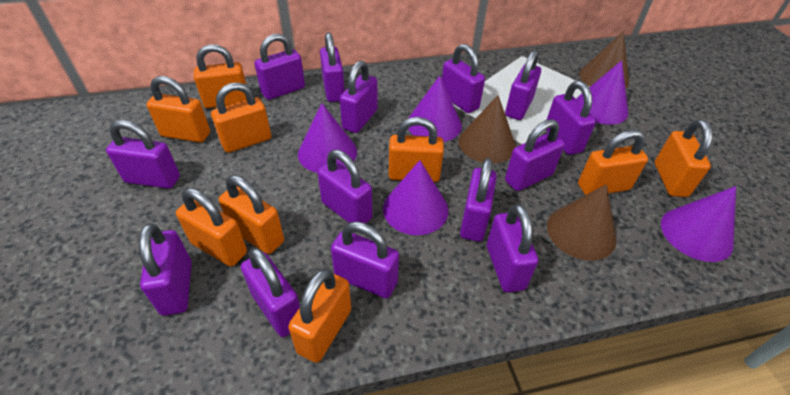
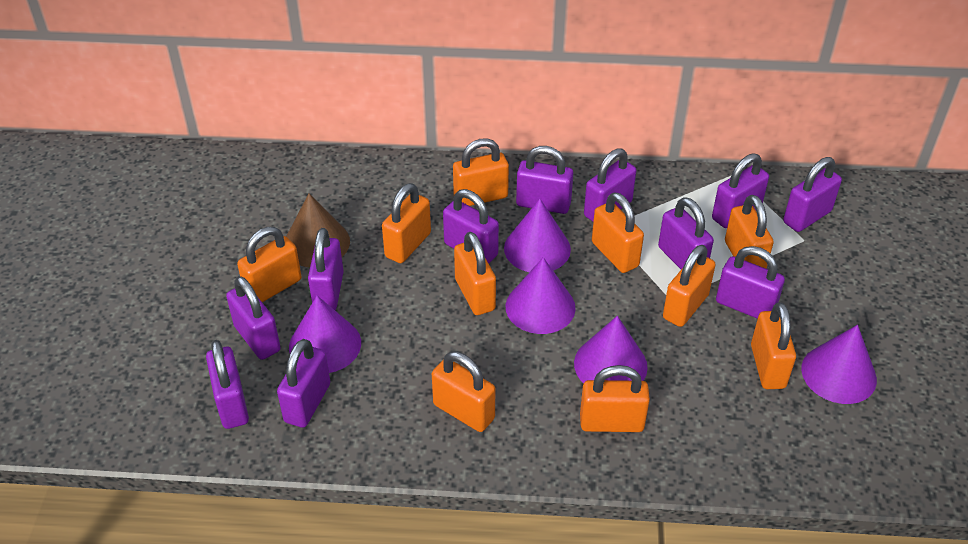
brown cone: [459,95,516,164] [547,184,617,261] [579,31,629,89] = 3 -> [286,193,350,267] = 1
orange padlock: [146,76,210,143] [176,188,247,267] [194,44,247,108] [211,82,271,153] [219,175,284,254] [288,269,351,363] [389,117,444,182] [578,130,648,195] [655,119,713,197] = 9 -> [237,227,302,302] [382,183,431,263] [432,351,495,432] [453,138,509,206] [454,232,496,315] [580,365,650,432] [592,192,644,273] [663,245,716,327] [725,195,774,269] [751,302,796,389] = 10
purple padlock: [106,120,180,189] [139,223,192,316] [241,248,300,337] [254,34,305,100] [317,150,372,223] [320,33,345,102] [331,221,399,299] [340,60,377,133] [442,44,485,113] [460,158,497,242] [487,204,538,293] [505,50,541,120] [505,119,565,191] [547,81,596,155] = 14 -> [206,340,249,429] [226,276,281,360] [277,339,330,428] [308,228,344,310] [443,189,499,264] [516,146,573,214] [584,148,636,221] [658,197,714,269] [712,153,769,228] [716,246,785,319] [783,157,842,232] = 11

